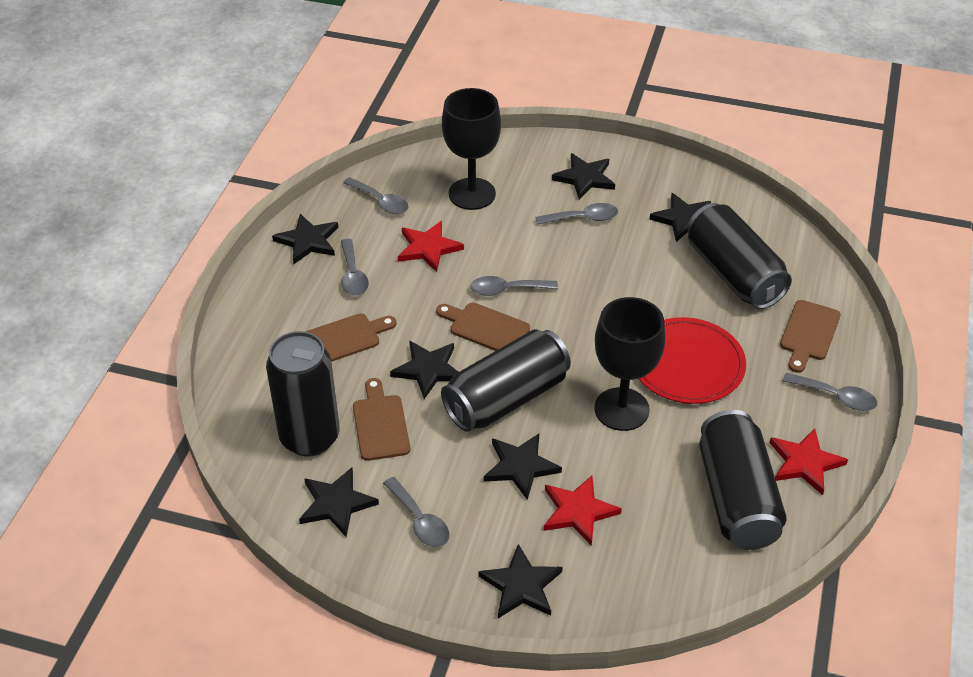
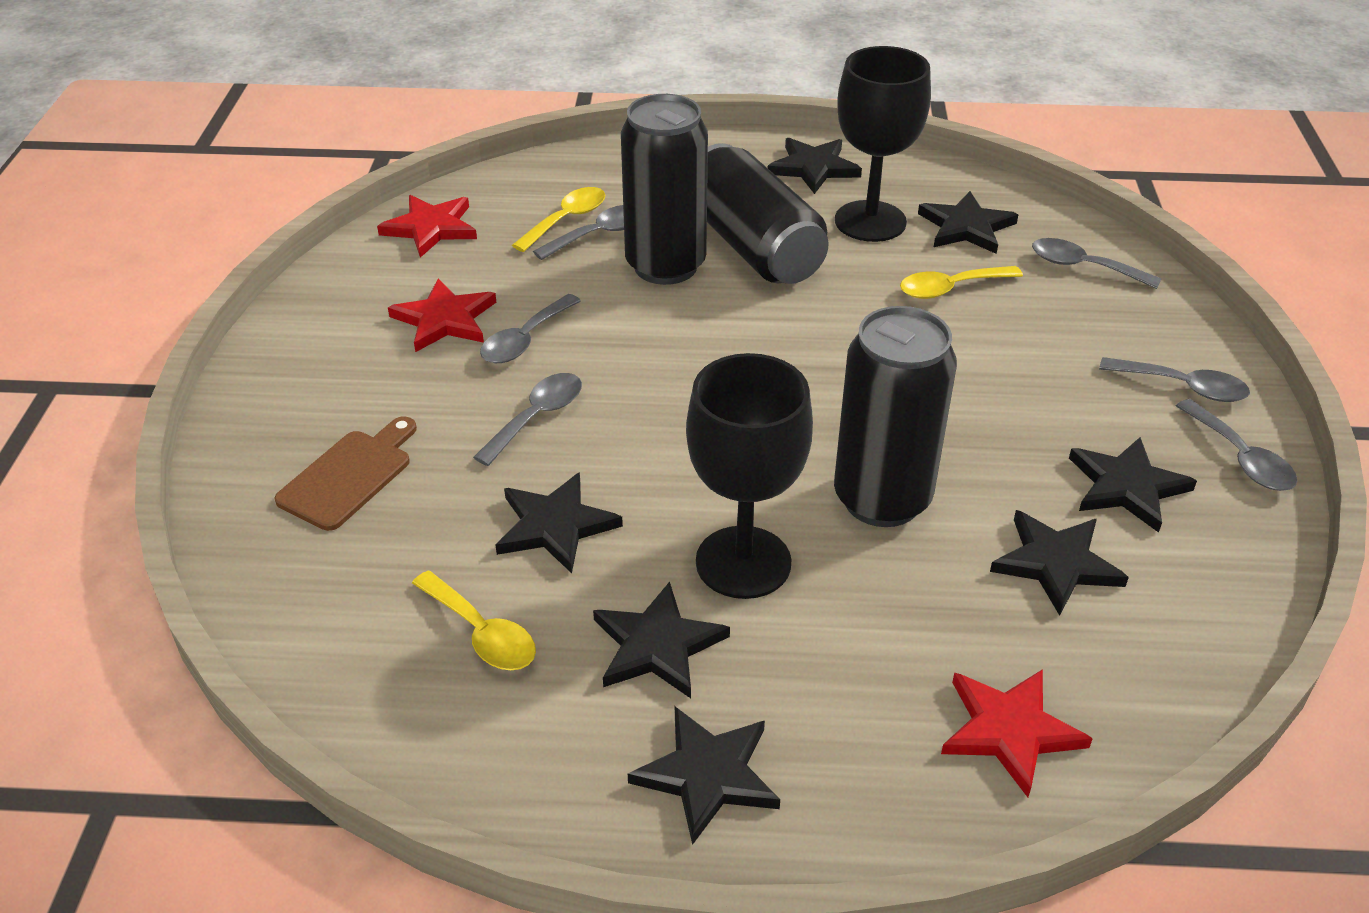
black can: [266,331,340,457] [441,329,571,432] [687,203,792,309] [699,410,787,550] = 4 -> [621,94,708,285] [707,143,829,284] [834,306,957,527] = 3
brown cutting board: [305,314,397,362] [353,378,410,461] [436,303,530,351] [780,300,841,373] = 4 -> [274,416,417,531] = 1
red plate: [639,317,746,404] = 1 -> none = 0
yellow spoon: none = 0 -> [412,571,536,670] [512,187,605,252] [900,266,1023,299] = 3

